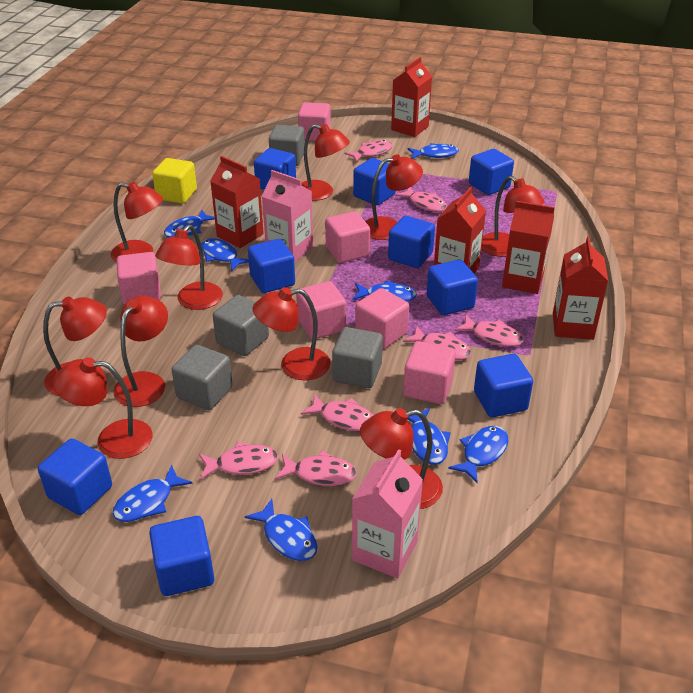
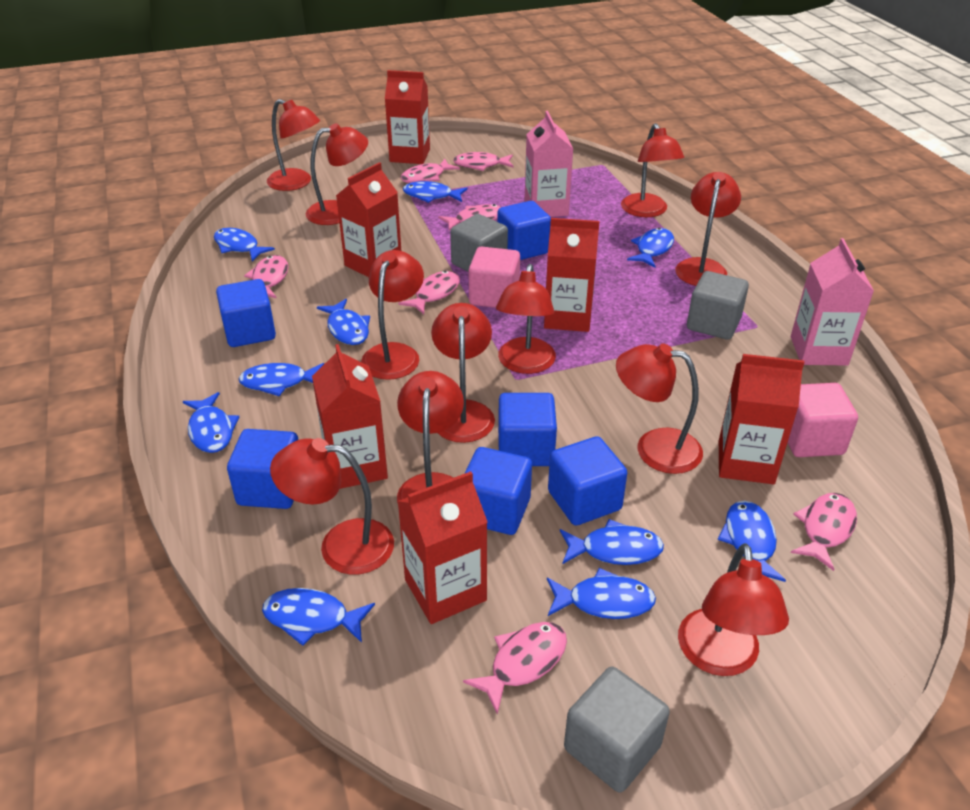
blue cube: [38,438,112,515] [149,516,214,596] [248,239,295,293] [254,148,296,190] [353,158,396,205] [388,216,435,268] [426,259,478,315] [469,149,514,195] [474,354,533,417] = 9 -> [216,279,276,347] [227,429,298,509] [464,447,532,535] [497,201,551,260] [498,393,557,466] [548,436,627,525] = 6
blue fish: [113,465,193,522] [164,210,215,238] [201,238,249,271] [245,499,317,561] [352,280,417,302] [407,143,459,159] [408,408,451,465] [448,426,508,483] = 8 -> [183,392,239,453] [214,228,275,261] [239,363,324,396] [262,588,375,646] [317,299,370,345] [403,181,468,203] [547,568,656,619] [560,519,664,565] [627,228,674,267] [718,501,786,582] = 10
grey cube: [171,345,233,410] [213,295,269,356] [269,125,305,166] [332,327,383,388] = 4 -> [450,214,508,272] [564,667,670,792] [687,271,749,340] = 3
pink cube: [117,252,161,305] [296,281,346,339] [298,102,331,141] [325,211,370,263] [355,288,409,349] [403,341,456,404] = 6 -> [469,246,520,308] [788,383,858,457] = 2
red carton: [210,156,264,248] [391,57,432,137] [434,187,486,274] [502,201,555,294] [553,237,608,340] = 5 -> [312,344,388,489] [336,162,401,277] [385,70,430,164] [397,471,488,624] [544,218,600,332] [719,354,804,484] = 6
red lamp: [43,296,107,396] [53,357,152,459] [111,182,163,263] [113,296,168,407] [155,225,223,310] [253,287,331,381] [301,124,350,201] [360,408,443,509] [365,154,423,240] [481,176,545,257] = 10 -> [267,99,320,191] [270,438,394,575] [306,123,368,225] [361,250,424,380] [397,371,464,503] [431,303,495,443] [496,264,556,374] [616,343,703,474] [621,123,684,217] [676,172,741,286] [678,543,789,676] = 11
yellow cube: [152,158,197,204] = 1 -> none = 0

